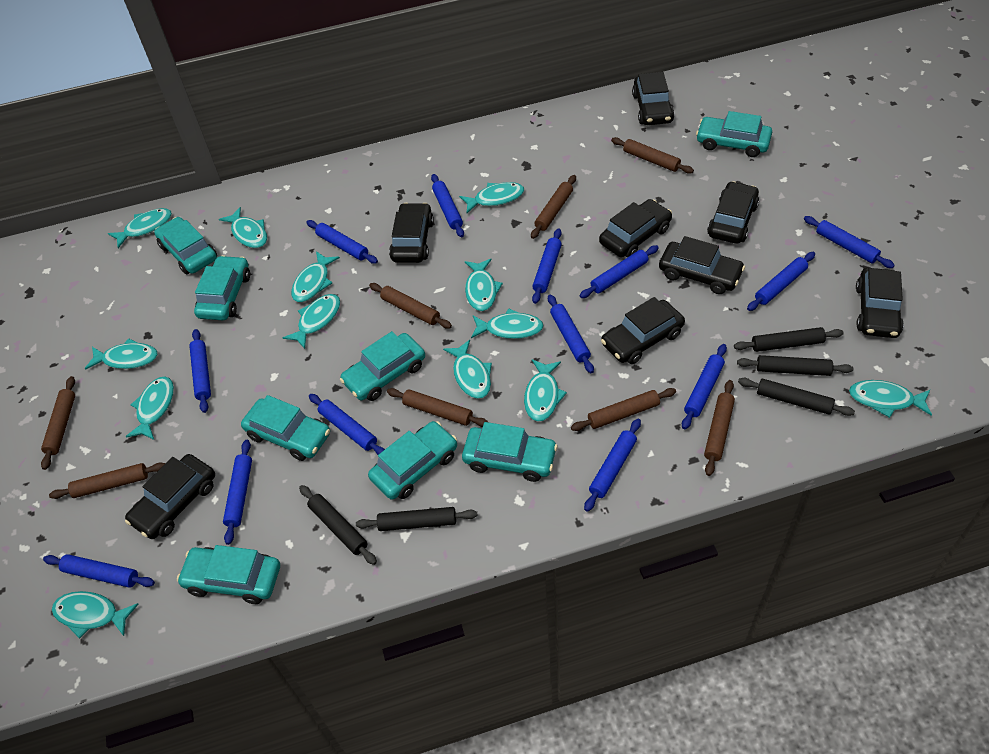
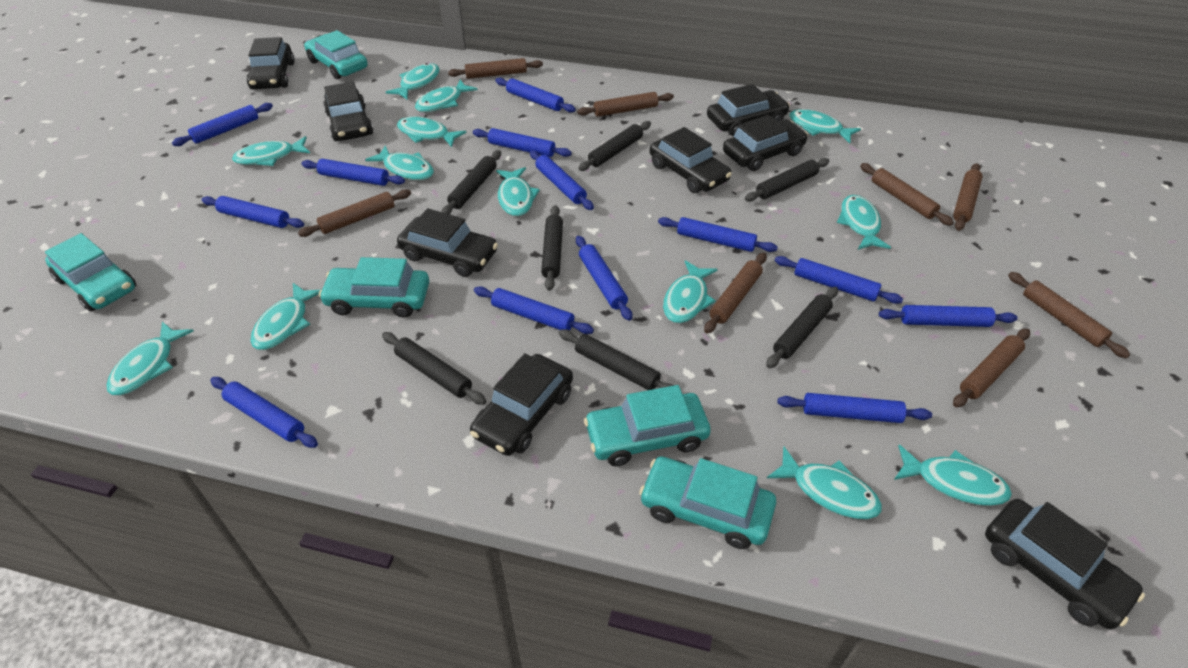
black rolling pin: [299,485,377,565] [356,507,477,531] [734,327,844,352] [737,355,853,376] [738,378,855,416] = 5 -> [382,332,486,405] [441,150,501,214] [541,205,563,291] [558,329,674,390] [579,121,651,171] [745,158,829,202] [766,287,838,368] = 7
turquoise car: [154,217,217,274] [177,545,280,604] [194,255,250,320] [241,395,330,461] [340,331,425,401] [368,421,457,500] [462,422,558,482] [696,111,772,157] = 8 -> [45,233,136,311] [304,30,368,79] [319,257,429,318] [584,385,711,466] [639,456,776,549] = 5

